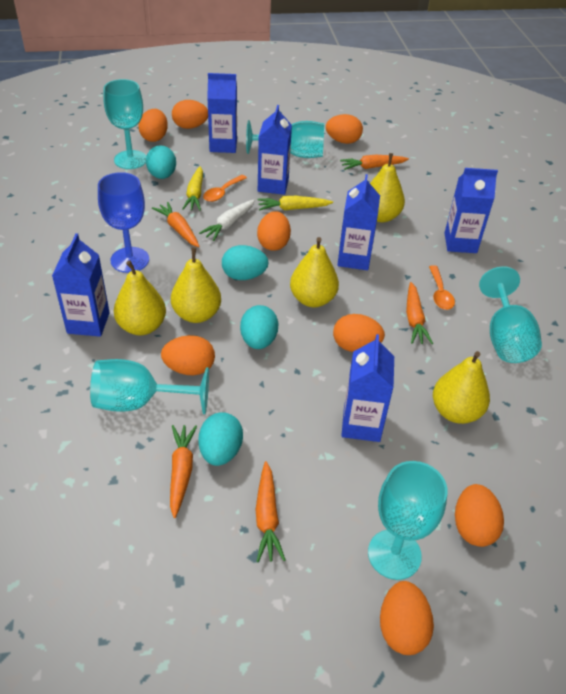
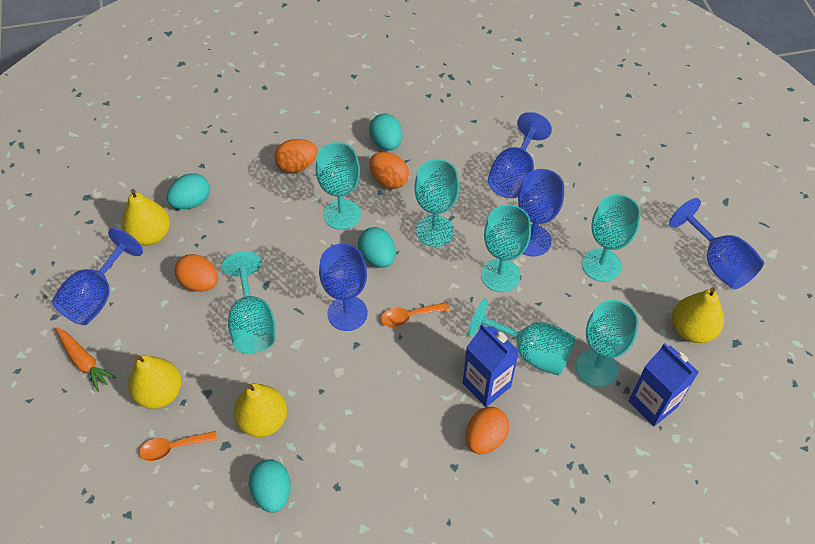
blue carton: [52,233,110,337] [207,73,237,153] [258,105,292,195] [337,174,380,270] [341,334,394,442] [445,168,498,253] = 6 -> [463,324,519,407] [629,343,699,426] = 2
blue goblet: [98,172,149,273] = 1 -> [52,228,143,325] [319,243,368,331] [488,112,552,198] [518,169,564,257] [669,198,764,289] = 5
orange carrot: [152,202,199,247] [170,425,197,518] [255,461,286,562] [340,155,409,170] [406,282,433,344] = 5 -> [55,327,116,392] = 1
orange egg: [138,109,168,142] [161,335,215,375] [172,100,208,129] [257,211,291,251] [326,114,363,144] [333,314,385,352] [380,581,434,655] [455,484,504,547] = 8 -> [175,254,218,292] [274,139,318,173] [369,152,409,189] [466,407,509,454] = 4
turquoise goblet: [90,359,209,414] [103,79,146,169] [246,120,324,158] [368,461,448,580] [479,266,542,363] = 5 -> [222,251,276,353] [315,142,361,230] [414,159,459,247] [468,298,576,376] [481,205,531,292] [576,300,639,387] [582,194,641,282] = 7
white carrot: [199,199,255,241] = 1 -> none = 0
yellow carrot: [182,166,203,211] [257,196,333,210] = 2 -> none = 0
yellow pear: [114,260,166,335] [171,247,221,323] [290,237,339,307] [370,153,405,222] [433,351,490,424] = 5 -> [122,189,170,246] [128,355,182,409] [234,383,287,437] [672,287,724,343] = 4

